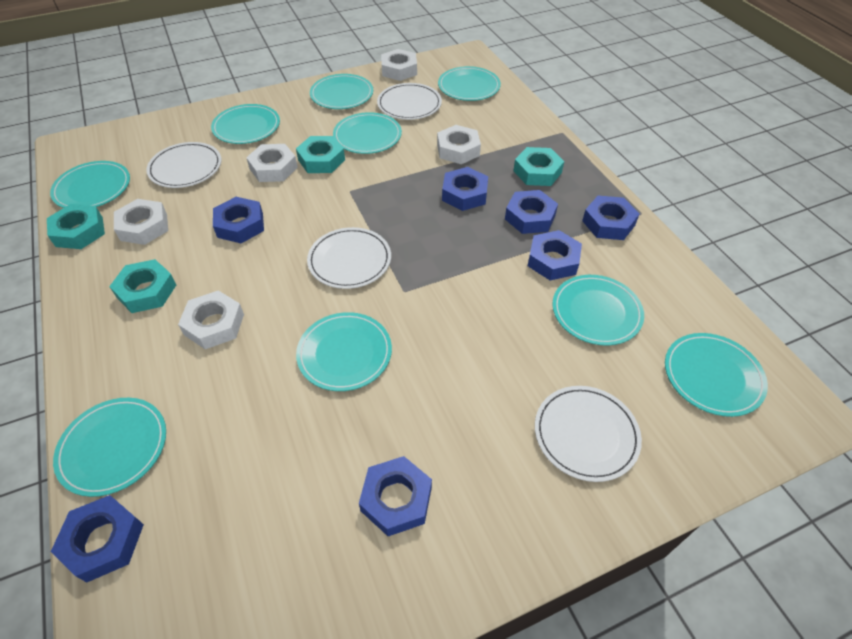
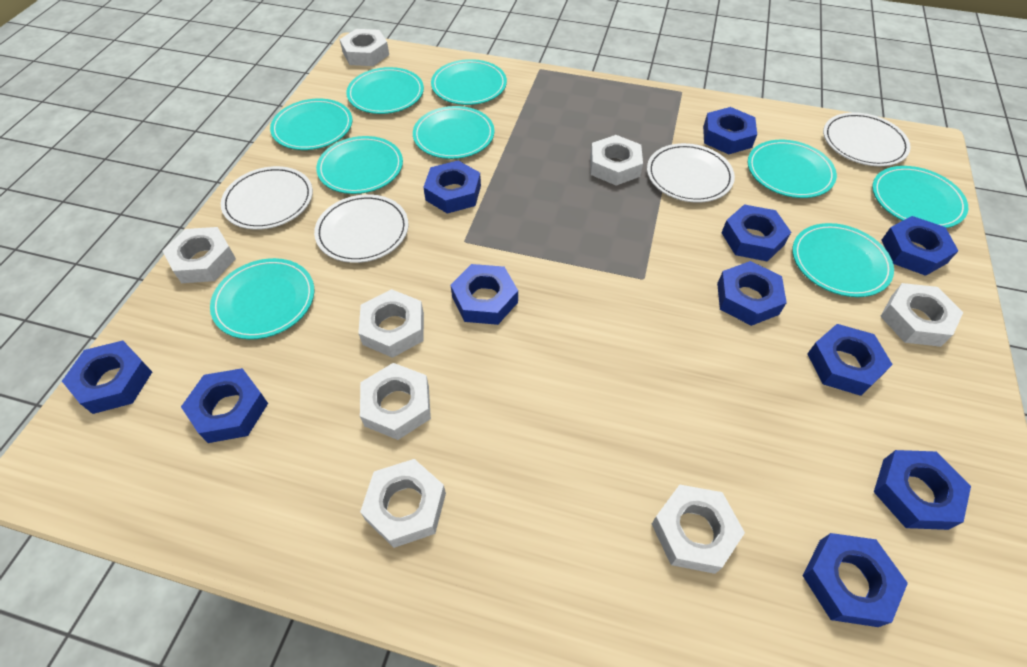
blue nut: [51,495,144,582] [213,197,264,243] [359,456,432,536] [442,167,488,211] [505,190,558,234] [528,230,582,281] [582,196,639,240] = 7 -> [62,341,152,414] [181,368,268,443] [423,161,481,214] [451,264,518,325] [703,107,757,154] [717,261,787,326] [722,204,791,262] [802,533,908,627] [807,324,893,396] [874,450,971,530] [882,216,958,276] = 11
turquoise nut: [47,204,105,249] [109,259,176,313] [296,136,345,173] [514,147,564,186] = 4 -> none = 0
white nut: [114,199,168,245] [178,291,244,349] [246,144,298,182] [381,49,417,81] [437,125,481,164] = 5 -> [162,227,236,283] [340,29,389,66] [358,289,424,358] [360,363,431,440] [360,459,446,548] [590,135,643,185] [652,485,745,574] [880,283,963,347] = 8

